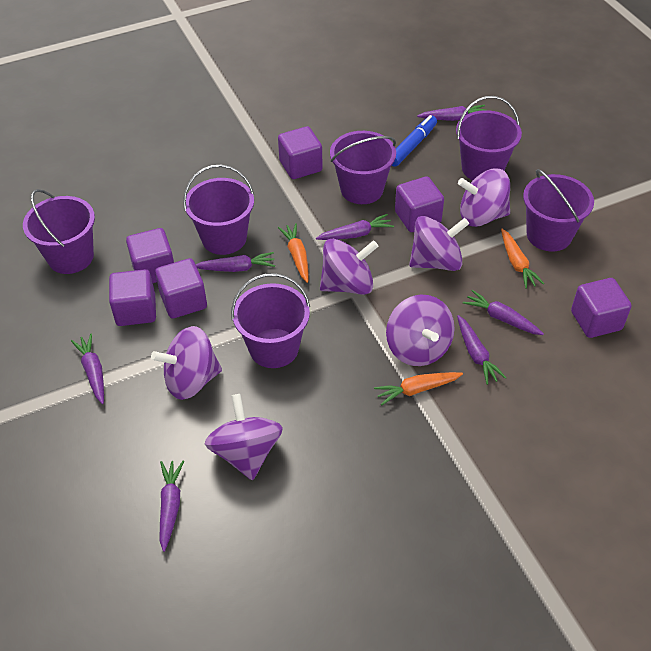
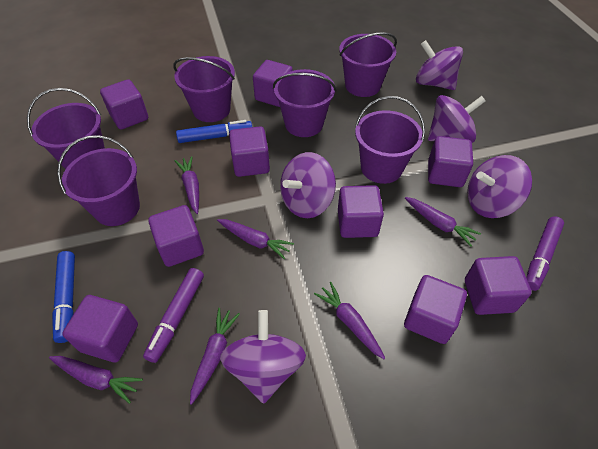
blue marker: [392,115,437,167] = 1 -> [52,251,75,343] [176,120,252,143] = 2
orange carrot: [278,223,309,283] [374,372,463,405] [501,229,544,289] = 3 -> none = 0
purple carrot: [71,334,104,404] [160,461,184,552] [196,252,275,272] [316,214,394,240] [417,105,486,121] [457,315,507,385] [463,290,544,335] = 7 -> [49,356,143,404] [175,156,199,214] [190,308,240,405] [217,219,294,259] [314,282,385,359] [405,197,481,247] = 6
purple cube: [109,269,156,326] [126,228,174,283] [155,258,207,319] [278,126,323,179] [395,176,444,232] [571,278,632,338] = 6 -> [62,295,138,362] [100,79,148,129] [148,205,204,267] [229,126,270,177] [253,60,293,107] [338,185,384,238] [404,275,467,344] [428,136,473,187] [465,256,532,315] = 9
purple marker: none = 0 -> [143,268,204,363] [526,216,564,291] = 2
purple spinning top: [151,326,222,400] [205,394,283,480] [320,239,378,295] [386,295,455,366] [409,216,469,271] [458,168,510,227] = 6 -> [220,310,306,404] [280,152,336,218] [416,40,463,90] [428,95,485,143] [467,155,532,218] = 5

